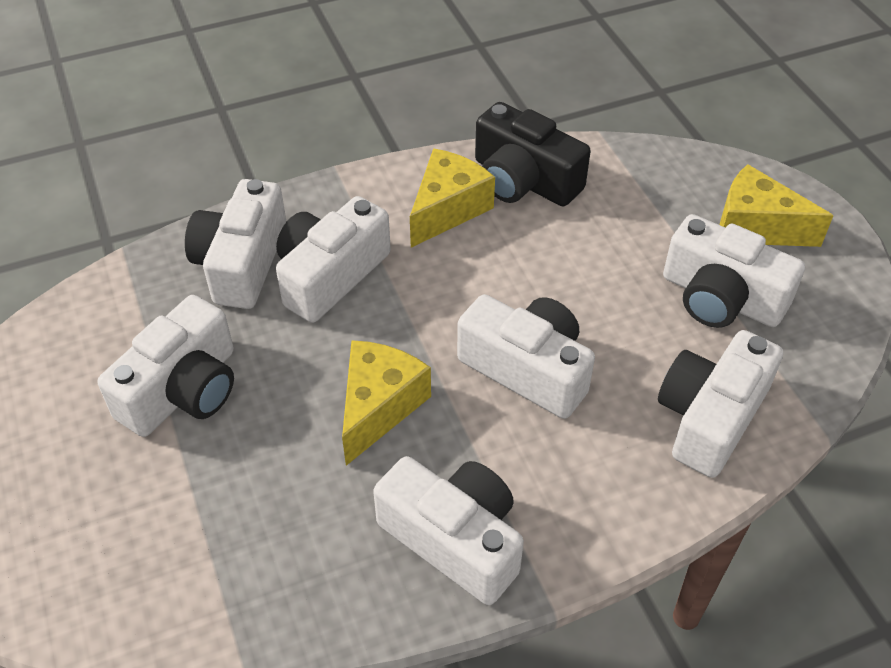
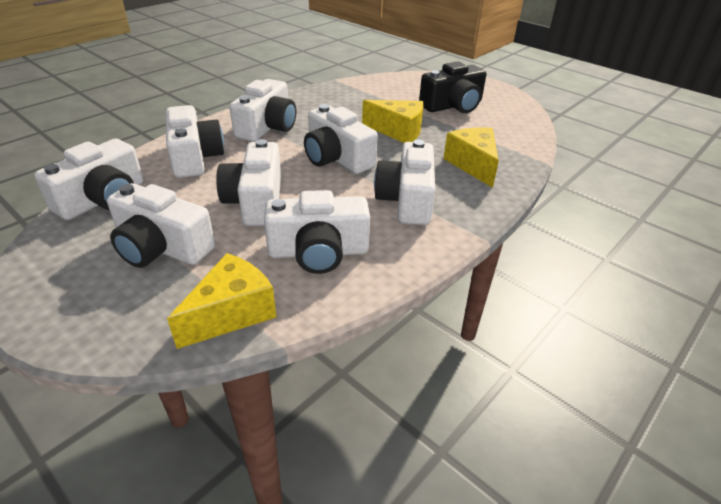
white camera: [98,295,234,437] [185,179,286,309] [276,196,391,323] [373,456,524,605] [457,294,595,419] [658,330,783,478] [663,214,805,328] = 7 -> [34,139,143,220] [107,183,215,268] [166,105,224,178] [216,139,281,226] [230,79,296,142] [264,190,370,274] [304,104,378,174] [374,140,435,225] = 8

